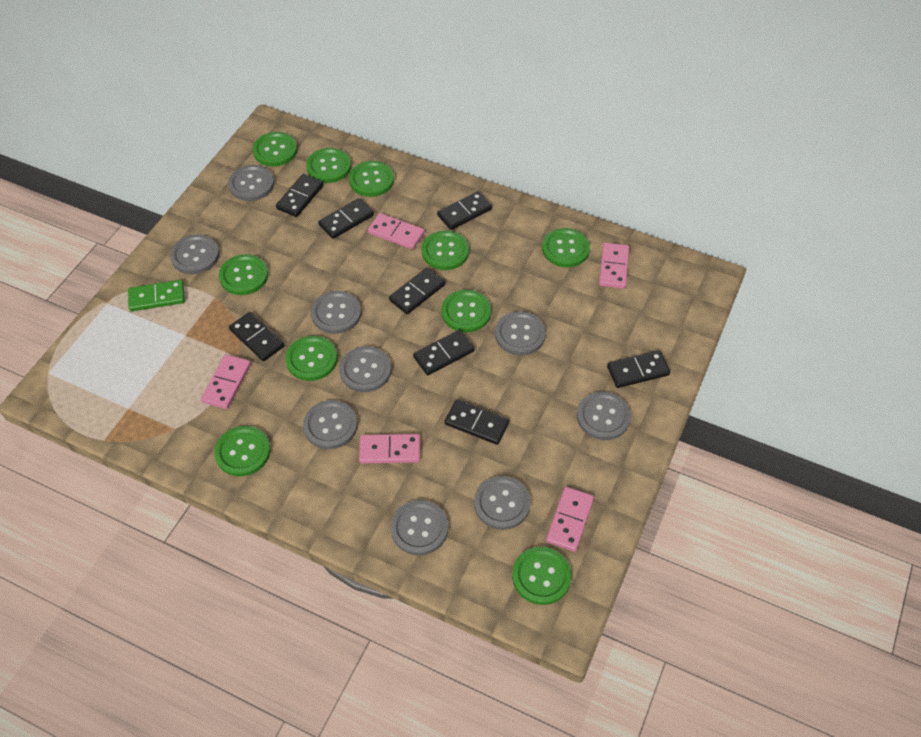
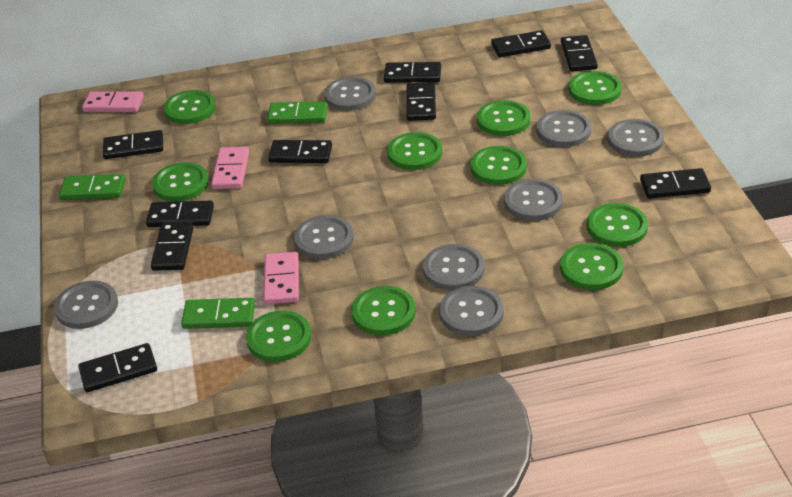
black domino: [229,312,284,361] [276,174,324,217] [318,198,374,239] [389,268,445,314] [413,330,475,375] [437,191,492,230] [444,399,509,445] [607,350,670,388] = 8 -> [78,343,157,392] [103,130,163,159] [146,201,214,227] [151,222,194,271] [268,140,332,163] [384,62,441,83] [406,82,436,121] [491,30,551,57] [561,35,598,71] [640,168,711,198] = 10
green domino: [128,280,185,311] = 1 -> [59,174,126,200] [181,298,255,329] [267,101,328,124] = 3
grey button: [170,234,219,274] [228,165,274,201] [303,400,357,449] [311,291,361,334] [339,346,391,392] [391,500,448,555] [474,476,531,530] [495,311,546,355] [577,392,631,440] = 9 -> [54,281,118,329] [294,215,354,259] [324,77,376,111] [423,244,485,290] [439,286,504,336] [504,179,563,221] [536,110,592,147] [608,119,664,157] = 8
pink domino: [201,354,251,409] [359,434,420,464] [368,213,424,249] [546,487,594,552] [599,243,629,289] = 5 -> [82,91,144,112] [211,147,249,189] [263,252,299,304] = 3

